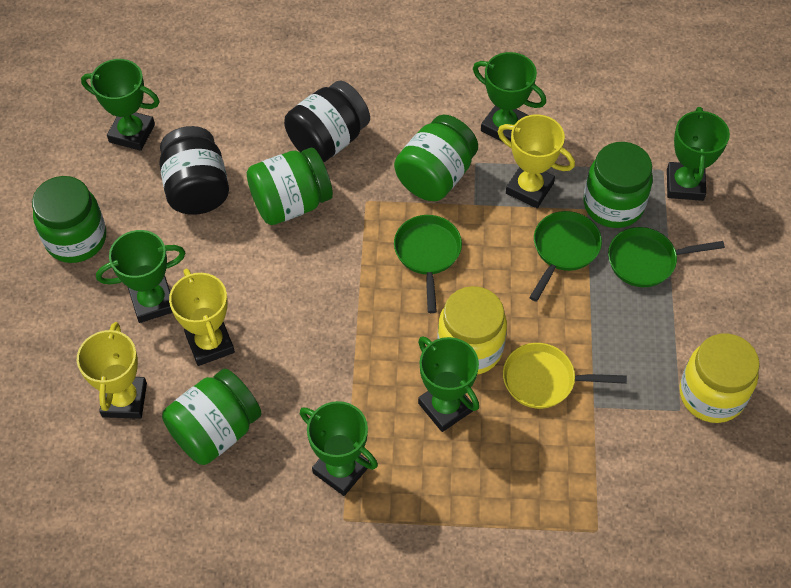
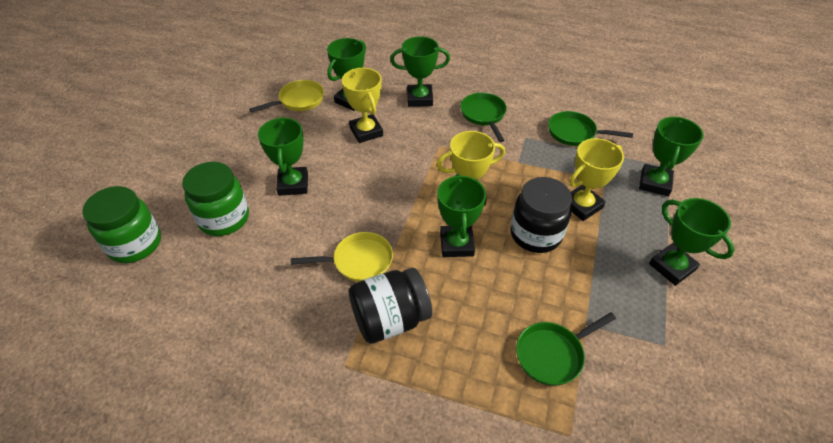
green jar: [32,176,106,263] [162,368,262,465] [247,148,333,225] [394,115,478,201] [584,142,653,228] = 5 -> [82,186,161,263] [182,162,249,236] = 2
yellow jar: [437,286,507,375] [680,333,760,423] = 2 -> none = 0
yellow pan: [503,343,627,409] = 1 -> [249,80,324,113] [291,232,393,282] = 2

